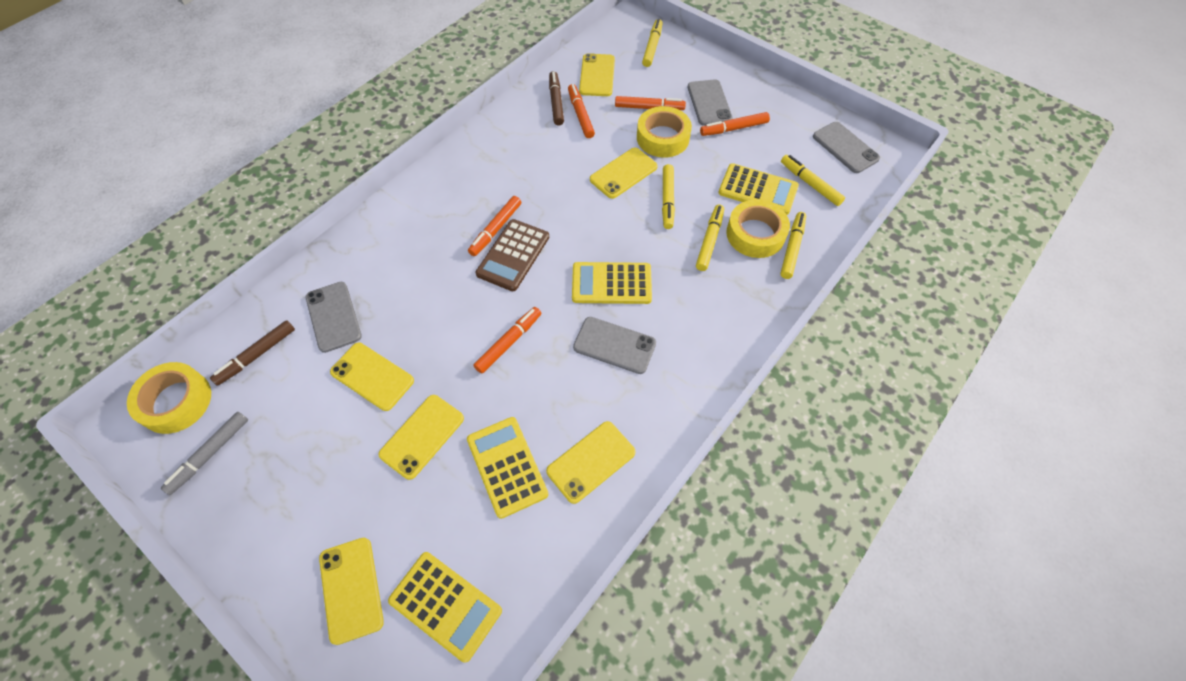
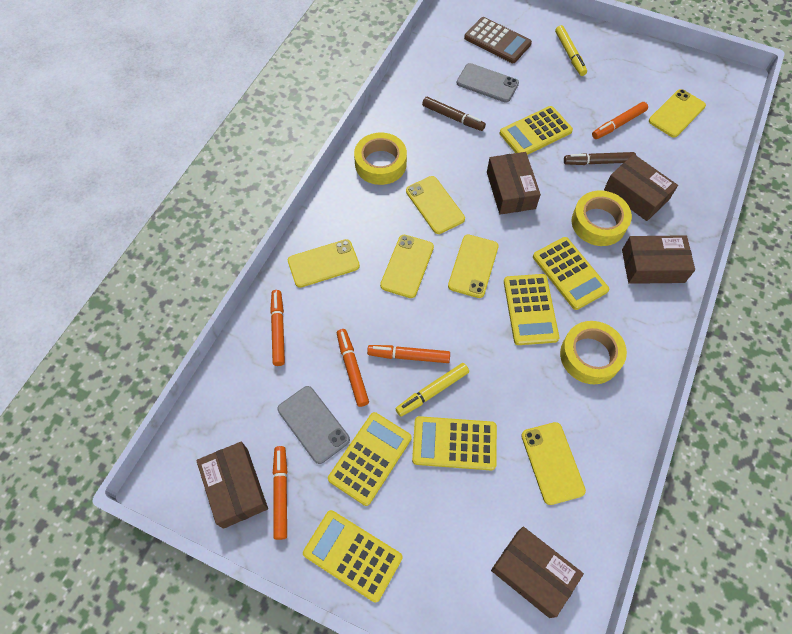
brown box: none = 0 -> [196,441,268,529] [487,152,541,215] [491,527,584,618] [604,154,678,221] [622,235,695,284] = 5
grey marker: [161,412,248,495] = 1 -> none = 0
grey phone: [305,282,362,353] [573,317,656,374] [688,79,733,126] [813,122,880,173] = 4 -> [277,386,350,464] [457,63,519,103] = 2
yellow calculator: [388,552,502,662] [467,417,548,519] [572,262,652,304] [718,163,799,215] = 4 -> [303,510,402,603] [328,412,412,506] [412,416,497,470] [500,106,573,155] [504,274,559,345] [533,237,609,310] = 6
yellow marker: [642,19,663,67] [662,164,675,229] [696,204,724,271] [780,212,806,279] [781,155,845,206] = 5 -> [395,363,469,417] [555,25,587,76] = 2

